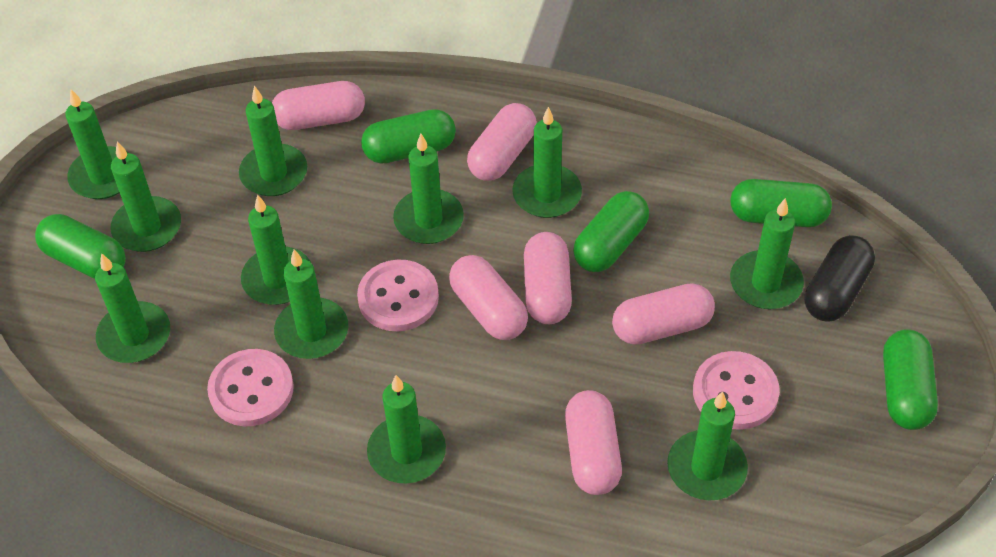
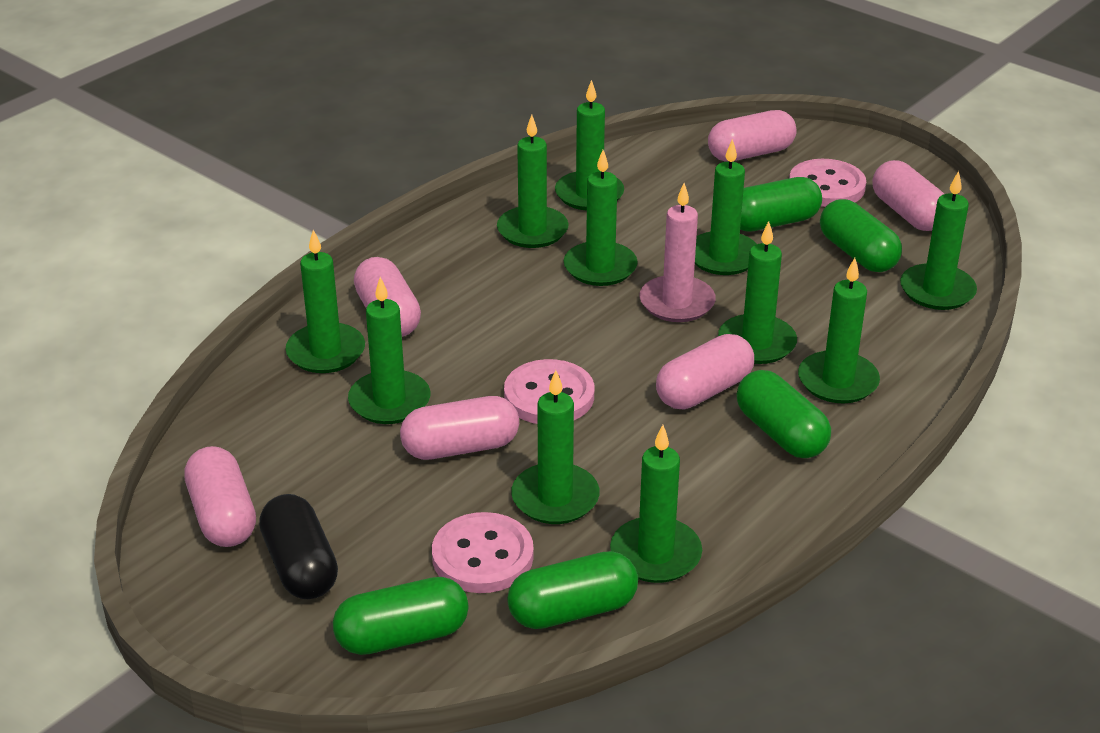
pink candle: none = 0 -> [640,183,716,322] = 1

